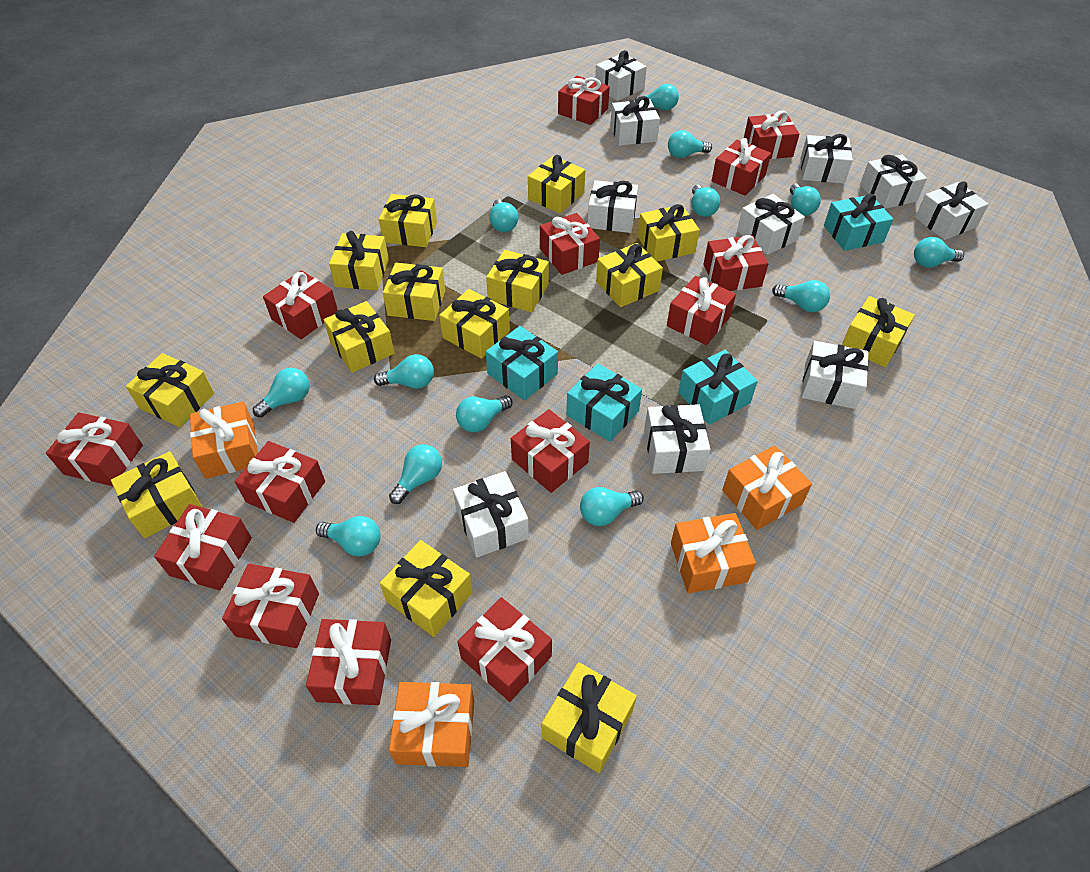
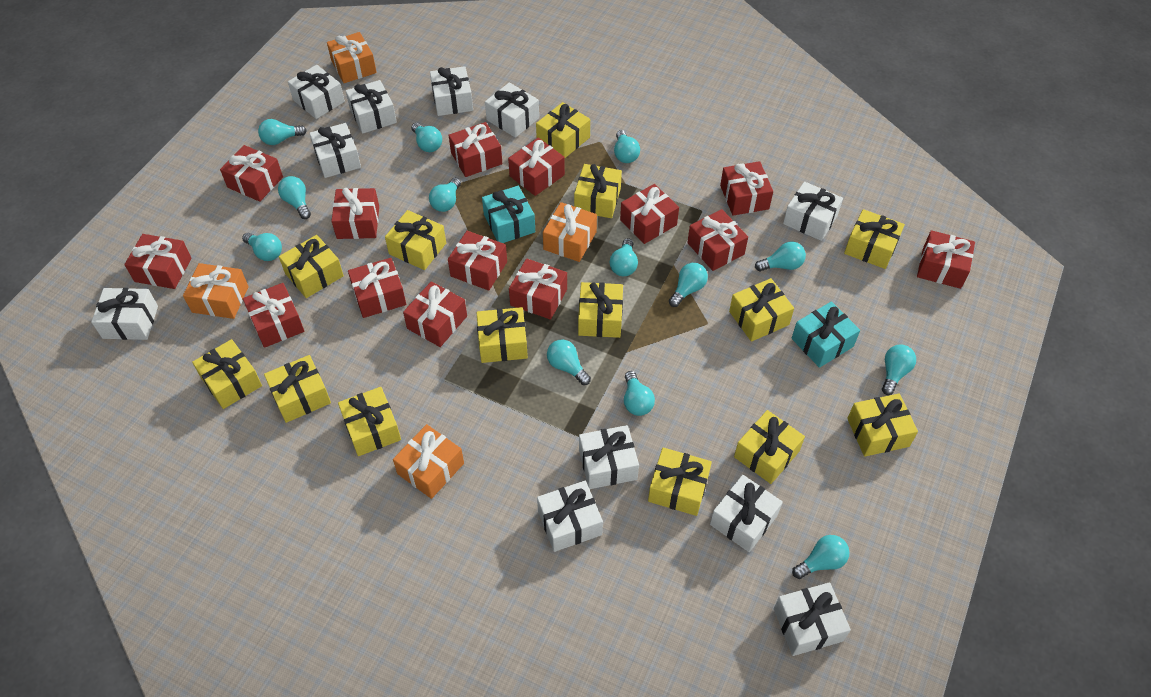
turquoise gift: [486,326,558,401] [566,363,642,442] [678,350,758,425] [824,194,893,251] = 4 -> [482,186,535,243] [792,301,860,368] = 2
white gift: [453,471,529,558] [588,180,638,233] [595,50,647,101] [610,96,660,146] [644,404,710,474] [737,194,805,255] [800,134,853,184] [801,341,869,409] [860,155,927,209] [915,181,989,240] = 10 -> [91,288,158,340] [288,65,345,119] [309,123,361,178] [346,80,397,134] [430,66,473,116] [485,82,539,138] [537,481,603,552] [579,425,639,489] [710,475,783,552] [774,582,851,656] [783,181,843,241] = 11

